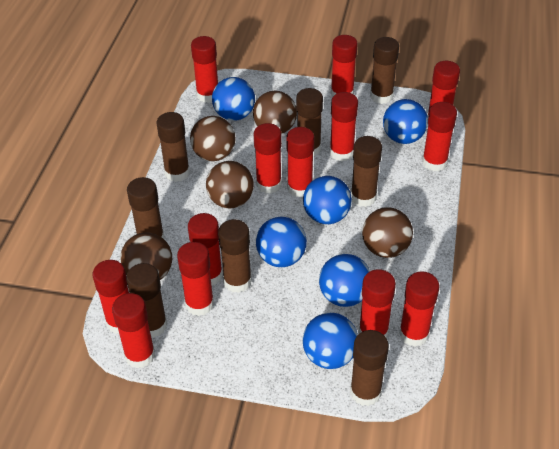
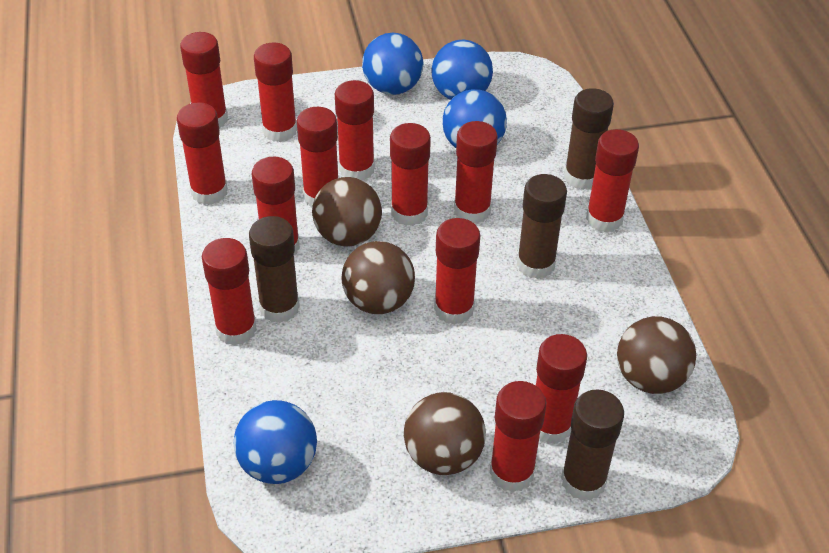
blue ball: [212,77,255,121] [256,217,307,267] [303,176,352,224] [303,313,358,369] [319,254,370,307] [383,99,428,144] = 6 -> [234,400,317,484] [362,33,423,95] [431,40,493,100] [442,89,507,148] = 4
brown ball: [120,232,172,280] [190,116,236,161] [206,161,254,208] [253,91,297,134] [362,207,413,258] = 5 -> [312,177,382,246] [341,241,415,314] [404,392,486,475] [617,316,696,394] = 4
brown glue stick: [126,263,167,338] [127,177,164,239] [156,112,190,182] [218,219,252,293] [296,88,323,156] [350,330,389,406] [351,136,382,207] [370,37,399,104] = 8 -> [249,216,300,323] [517,174,567,279] [561,390,624,501] [564,88,614,190] = 4

